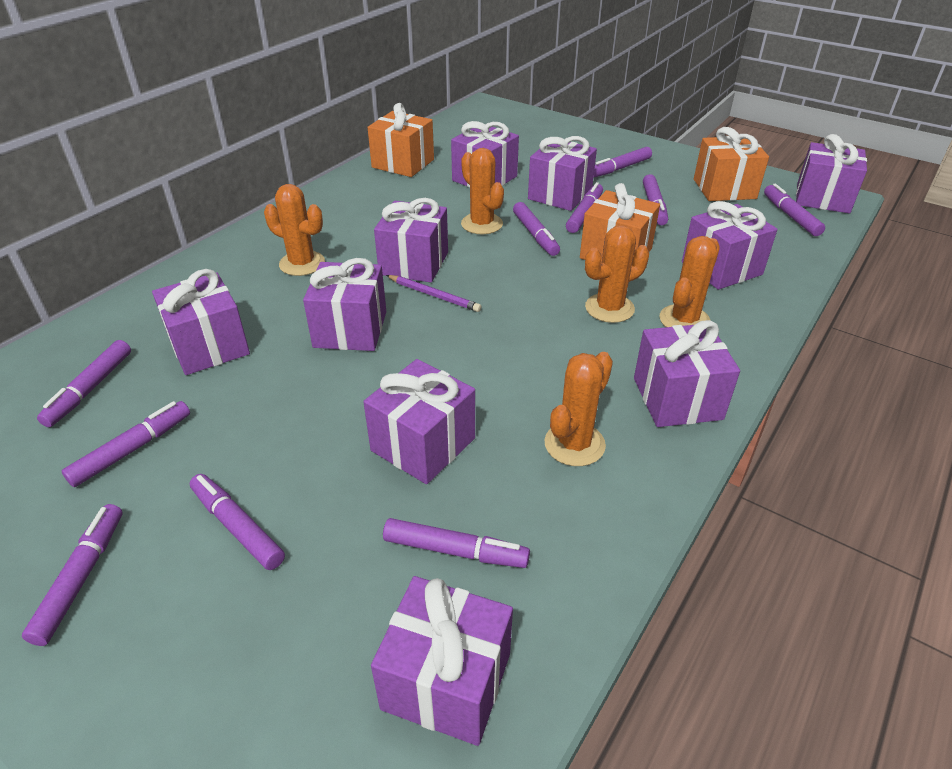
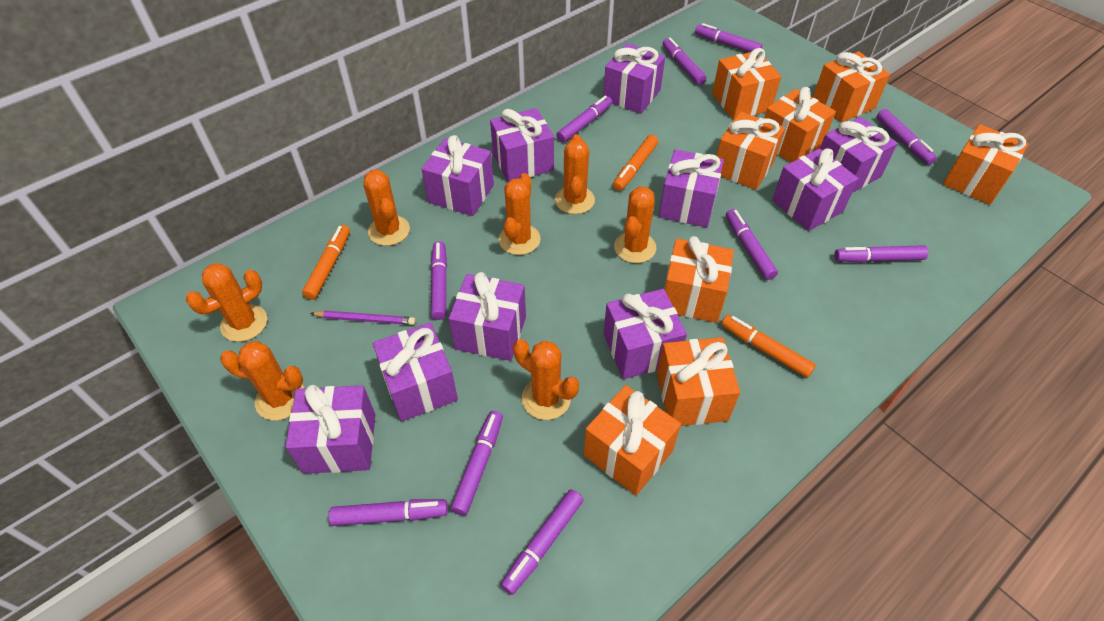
orange cactus: [264,184,325,276] [461,148,504,234] [545,352,613,466] [585,225,649,323] [659,236,720,327] = 5 -> [186,263,267,342] [220,341,304,420] [363,170,410,246] [499,173,541,255] [513,339,579,420] [555,134,595,214] [614,187,656,263] = 7
orange gift: [367,103,434,177] [580,183,660,263] [694,127,769,201] = 3 -> [584,385,681,495] [657,337,740,426] [664,236,734,323] [712,48,781,120] [717,112,785,190] [764,87,836,163] [813,51,890,122] [943,124,1029,205] = 8
orange marker: none = 0 -> [302,225,350,300] [613,135,658,191] [721,315,816,378] = 3

